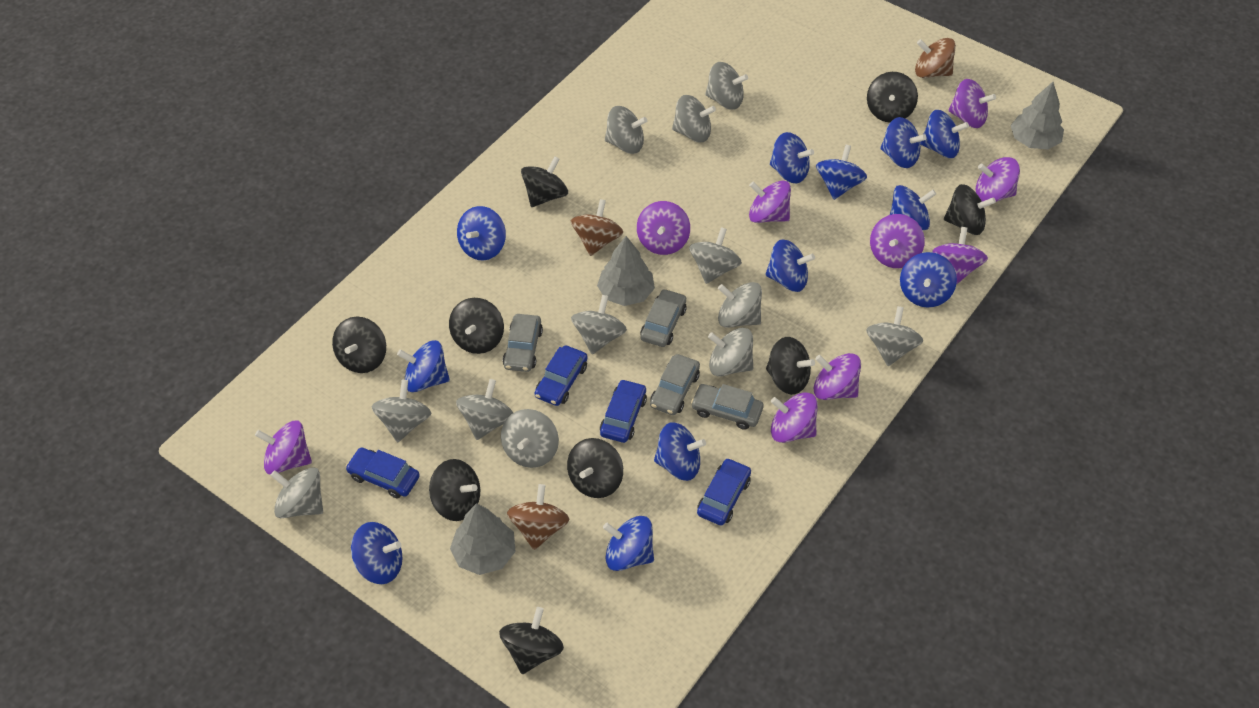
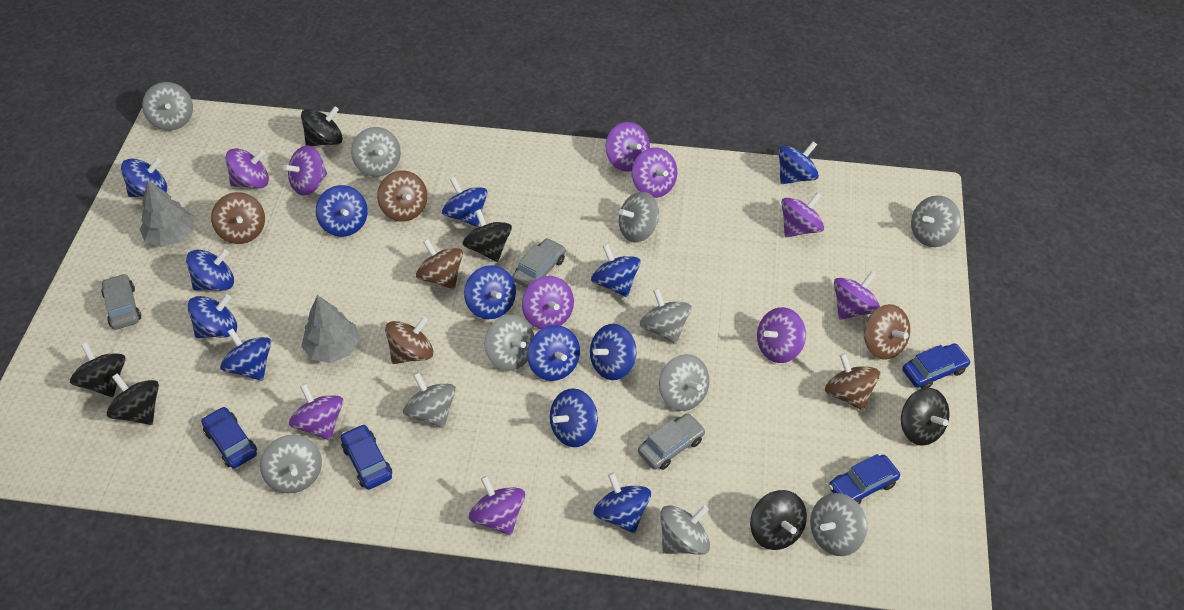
black spinning top: [332,316,386,373] [429,459,480,521] [449,298,504,354] [499,607,564,674] [521,156,568,207] [567,438,623,498] [766,337,815,395] [867,72,918,122] [944,184,996,235] = 9 -> [70,342,126,397] [107,373,159,425] [301,107,343,146] [463,209,512,262] [750,490,807,550] [901,388,949,446] = 6
blue spinning top: [351,522,403,584] [397,340,450,392] [457,206,506,260] [603,516,654,571] [654,422,706,481] [765,239,815,292] [770,132,814,183] [816,145,867,200] [880,117,926,168] [890,185,936,231] [900,252,957,308] [920,110,969,158] = 12 -> [121,158,167,197] [186,249,234,291] [187,294,237,338] [220,328,271,381] [316,185,368,237] [442,177,488,227] [464,265,516,319] [527,325,580,381] [550,388,598,447] [590,324,637,380] [591,244,641,297] [594,473,651,533] [778,141,819,184] = 13
brown spinning top: [507,484,569,550] [571,199,623,256] [915,38,956,78] = 3 -> [211,192,265,244] [377,170,427,222] [385,316,433,364] [416,239,463,289] [825,353,880,410] [864,304,910,360] = 6
grey car: [503,314,543,372] [640,289,686,347] [650,354,700,415] [691,384,763,430] = 4 -> [101,274,141,330] [512,238,566,288] [638,413,705,470] = 3
grey spinning top: [270,467,323,518] [371,380,431,442] [456,379,513,440] [501,409,559,468] [571,295,627,354] [605,106,647,154] [672,95,716,142] [689,227,742,284] [705,62,748,110] [708,328,753,376] [718,282,762,328] [866,306,923,366] = 12 -> [142,82,193,131] [260,435,322,493] [351,127,401,177] [403,373,456,428] [485,315,534,371] [619,192,659,242] [640,288,692,344] [659,354,709,411] [660,505,710,555] [810,493,867,556] [911,195,961,247] = 11
grey tree: [450,503,516,575] [597,236,655,306] [1011,82,1064,149] = 3 -> [140,180,194,247] [301,295,360,363] = 2
purple spinning top: [255,421,312,475] [637,201,690,255] [749,181,791,223] [771,393,818,443] [813,353,861,400] [870,214,925,268] [932,227,988,284] [948,79,996,128] [976,157,1020,202] = 9 -> [225,148,269,189] [283,145,327,196] [289,384,343,440] [469,476,525,535] [522,276,574,329] [605,122,650,172] [632,147,677,198] [757,307,806,363] [781,192,824,238] [834,271,880,320] = 10

